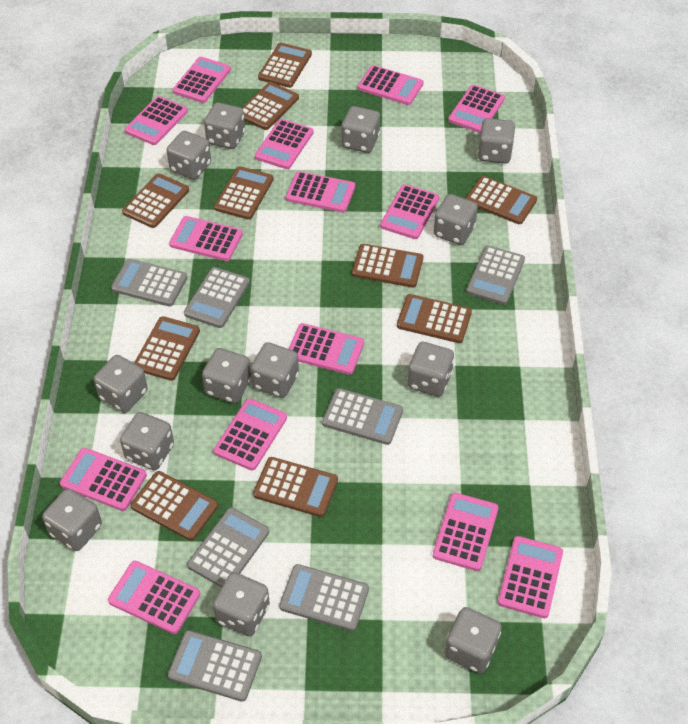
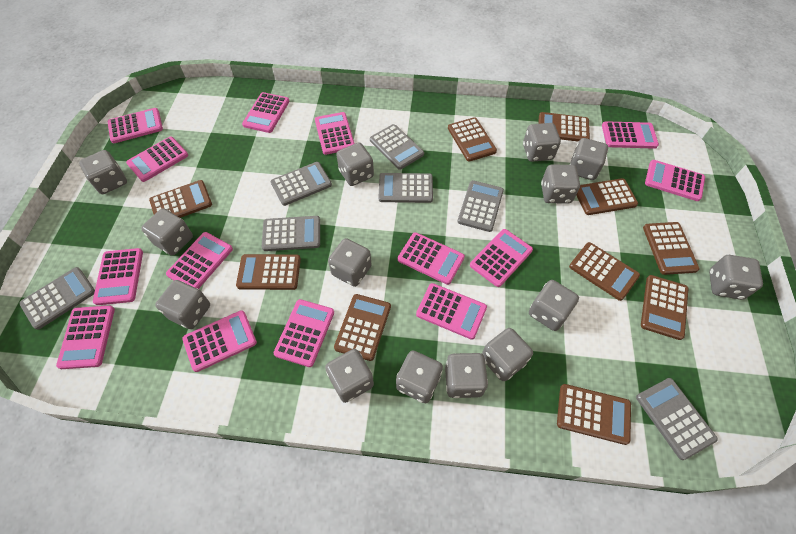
grey dice: [42,488,102,551] [94,355,148,412] [120,412,174,470] [167,131,211,180] [202,348,251,403] [204,102,245,149] [213,572,270,636] [250,342,299,398] [341,106,380,153] [408,342,454,397] [434,194,478,245] [444,607,502,673] [478,118,515,164] = 13 -> [79,150,127,194] [141,208,193,256] [155,280,210,329] [325,349,374,403] [328,238,372,287] [336,142,374,186] [396,350,443,403] [445,353,488,398] [482,328,533,381] [523,123,561,162] [529,280,579,331] [541,165,580,204] [570,138,608,180] [709,255,763,300] = 14

